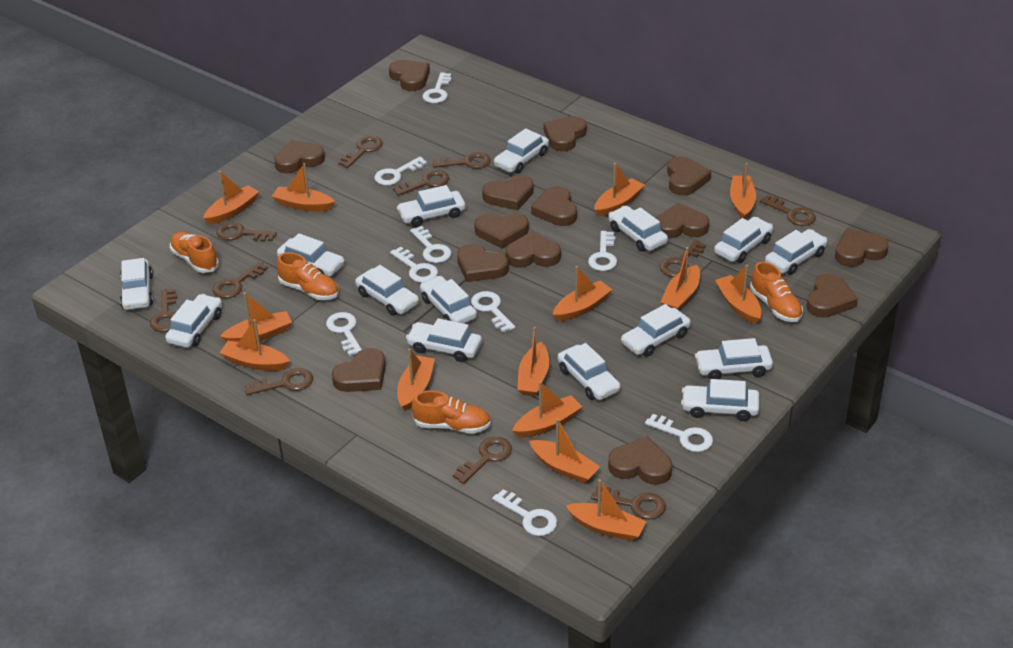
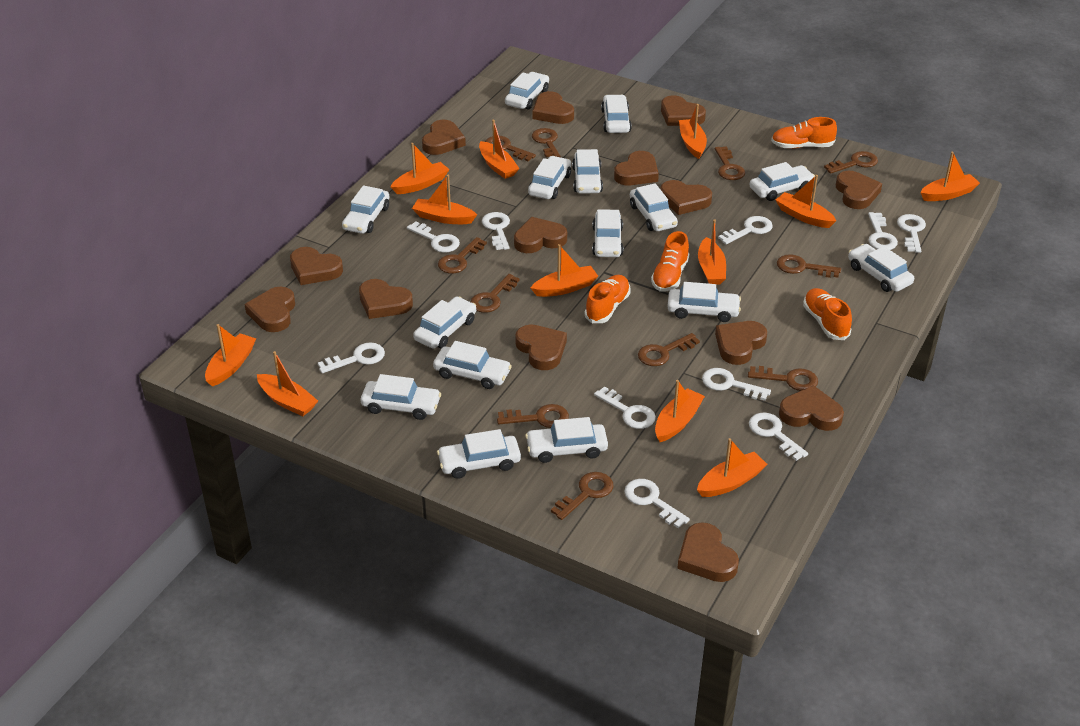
orange boat: [203,171,259,225] [219,319,290,371] [220,292,292,342] [272,163,335,211] [397,348,435,411] [512,381,582,438] [517,327,549,397] [529,418,600,483] [553,266,612,321] [565,479,646,541] [595,163,645,216] [661,247,700,310] [715,265,762,324] [730,163,756,219] = 14 -> [205,324,256,387] [257,351,318,416] [390,143,450,194] [412,175,477,224] [479,120,520,179] [531,244,598,297] [655,380,705,442] [679,104,707,159] [697,438,768,497] [698,219,726,285] [776,175,836,228] [920,151,980,201] = 12
white key: [326,312,362,356] [374,157,427,186] [390,247,438,283] [410,226,452,263] [422,72,452,103] [471,291,515,332] [492,489,558,536] [588,231,617,271] [645,414,713,452] = 9 -> [318,342,385,373] [407,221,460,253] [482,212,510,250] [594,386,656,429] [624,479,690,528] [702,368,771,401] [718,216,773,245] [749,412,808,461] [868,212,898,250] [897,214,926,253] = 10

